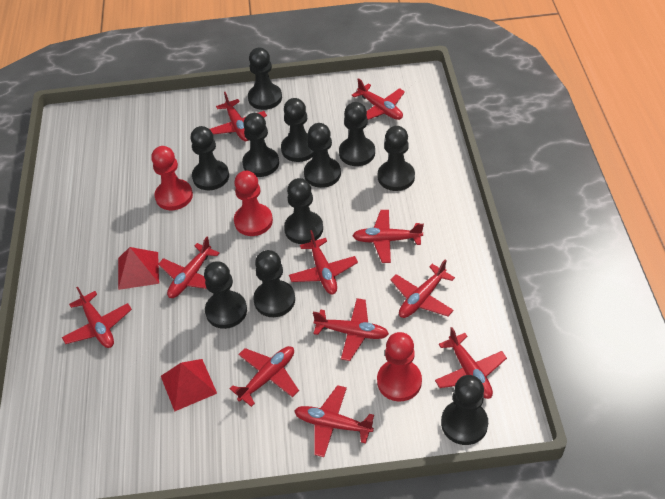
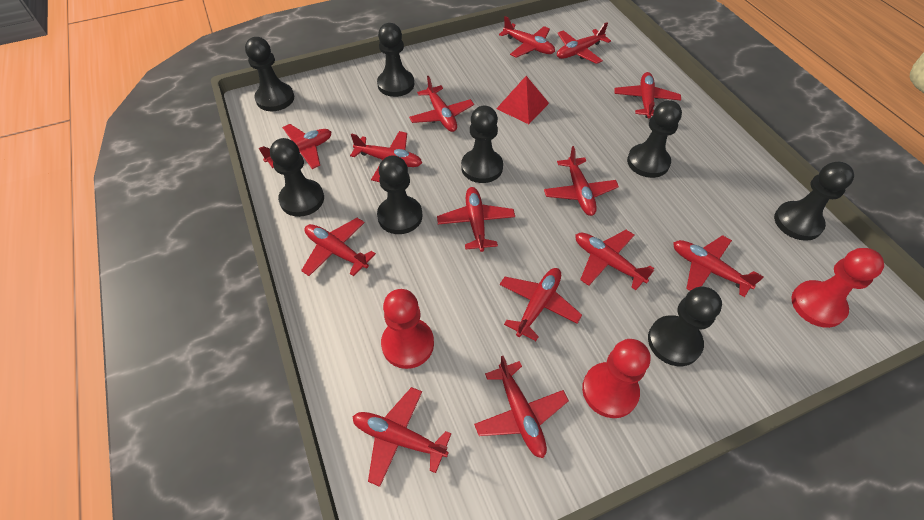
black pawn: [191,126,229,190] [204,261,247,329] [242,113,279,177] [248,48,282,110] [253,250,295,317] [281,98,314,162] [284,178,323,244] [304,123,341,188] [339,102,375,166] [378,126,415,191] [441,375,488,445] = 11 -> [245,37,294,111] [270,138,324,217] [377,23,414,97] [377,155,422,234] [461,106,503,183] [627,100,682,178] [648,287,722,366] [774,162,854,241] = 8
red plane: [62,287,132,348] [158,237,219,298] [210,92,267,141] [230,346,299,407] [289,230,358,294] [294,385,374,457] [313,298,389,361] [352,78,405,120] [352,210,424,263] [390,259,455,318] [435,327,507,399] = 11 -> [259,124,332,169] [301,218,376,276] [350,131,422,182] [352,387,451,487] [409,76,474,132] [437,187,515,252] [474,356,569,458] [499,16,555,58] [500,268,582,341] [544,146,619,216] [557,22,611,64] [576,230,654,290] [615,72,681,118] [673,235,764,297] = 14
red pyramid: [118,247,159,290] [161,359,217,412] = 2 -> [496,76,549,124] = 1

